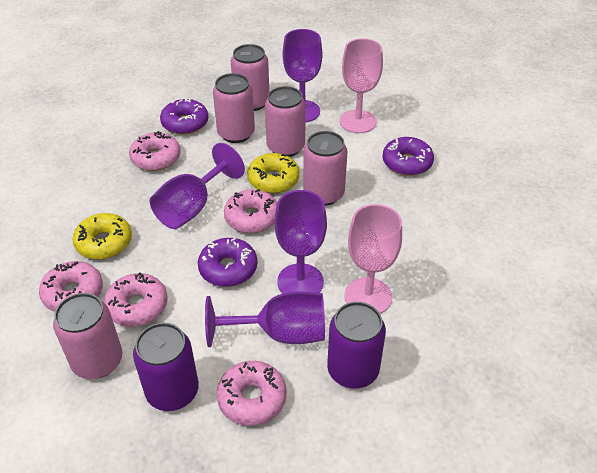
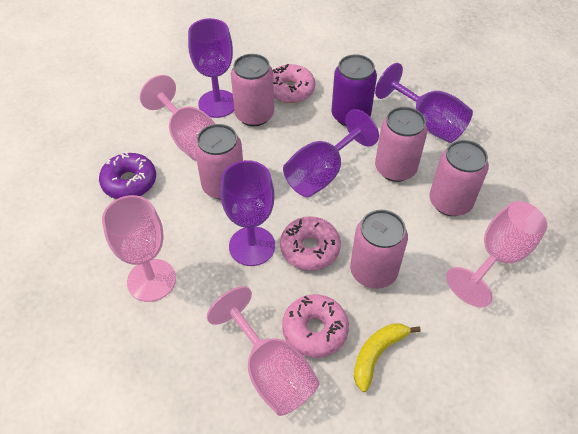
pink donut: [39,261,103,312] [104,272,168,327] [129,131,181,171] [216,361,286,426] [224,189,277,233] = 5 -> [273,64,315,103] [280,216,341,270] [282,294,349,358] = 3
pink goblet: [340,38,383,133] [345,204,402,314] = 2 -> [102,195,176,302] [140,75,215,161] [207,286,320,416] [446,201,547,307] = 4
purple can: [133,323,199,411] [327,302,386,389] = 2 -> [332,54,377,126] = 1
purple donut: [160,98,208,135] [198,238,258,287] [383,137,434,176] = 3 -> [99,152,156,199] = 1
yellow banana: none = 0 -> [354,323,421,392] = 1
yellow donut: [73,213,132,259] [247,153,300,193] = 2 -> none = 0

